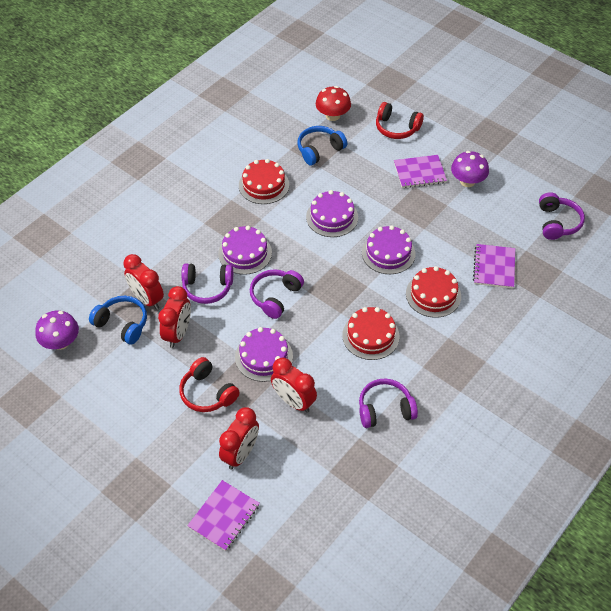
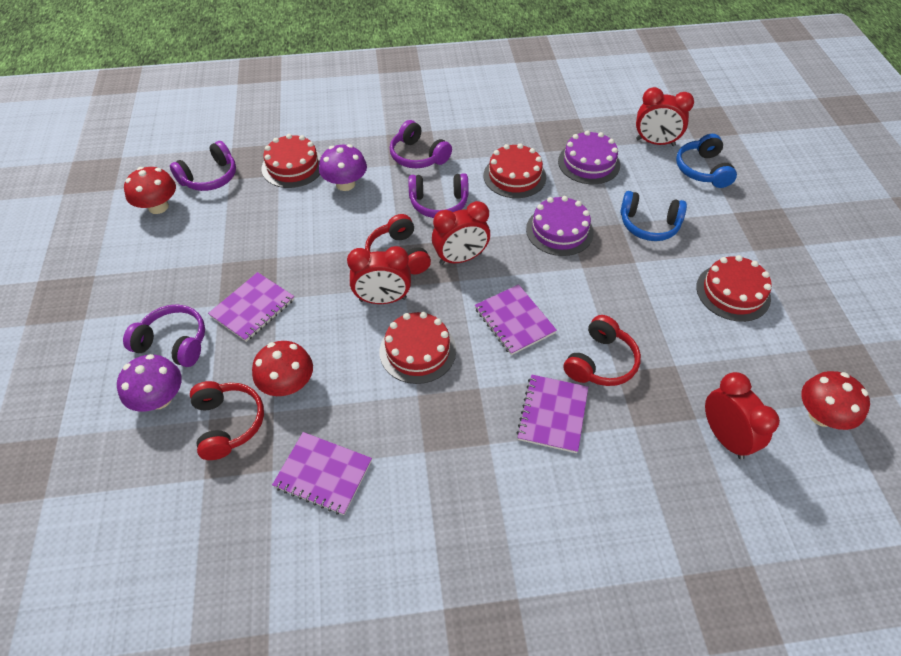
purple cake: [218,226,272,275] [235,327,293,382] [306,190,358,237] [362,225,415,274] = 4 -> [526,196,594,256] [558,130,620,184] = 2
purple notebook: [187,480,260,551] [394,155,447,188] [473,244,515,289] = 3 -> [208,272,294,342] [272,432,372,515] [475,284,557,355] [516,375,588,453] = 4
red cake: [239,159,289,204] [342,307,399,360] [406,266,461,318] = 3 -> [262,134,321,188] [379,312,456,384] [484,143,546,198] [696,255,772,322] = 4
red headphones: [179,357,240,412] [376,102,424,139] = 2 -> [190,381,264,460] [365,214,431,274] [564,315,641,386] = 3
red mushroom: [316,86,351,121] = 1 -> [124,167,176,214] [252,341,313,396] [801,371,870,430] = 3

